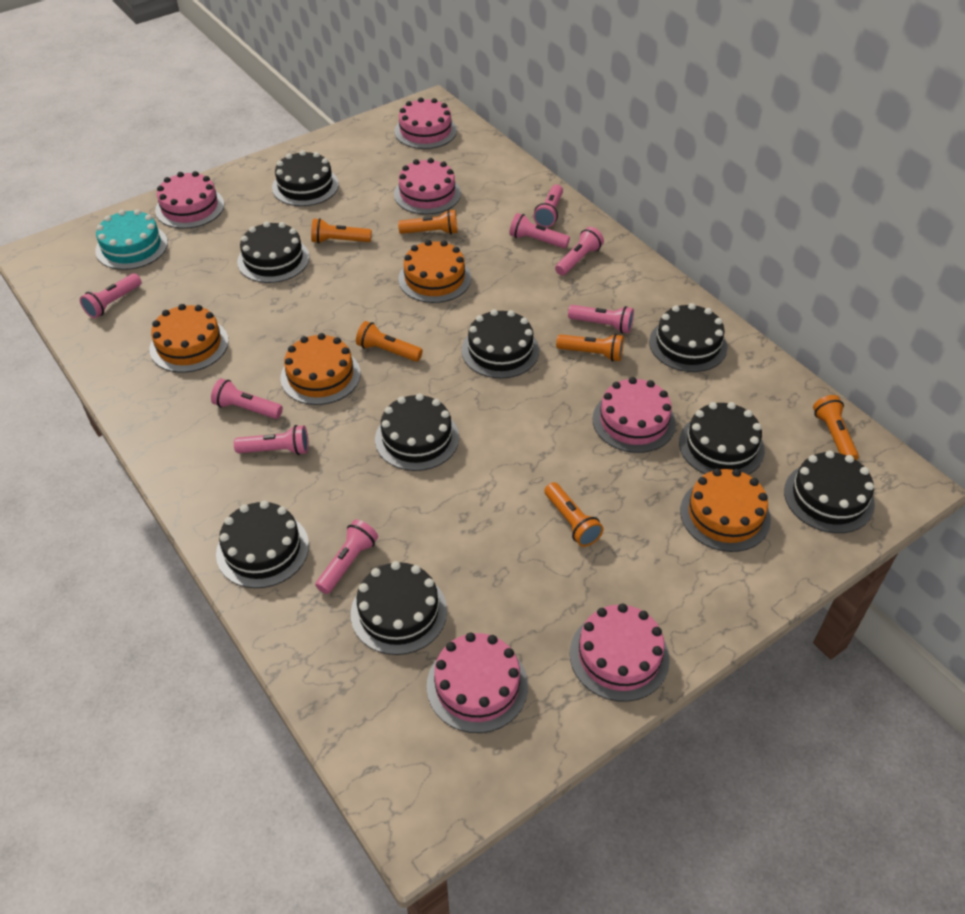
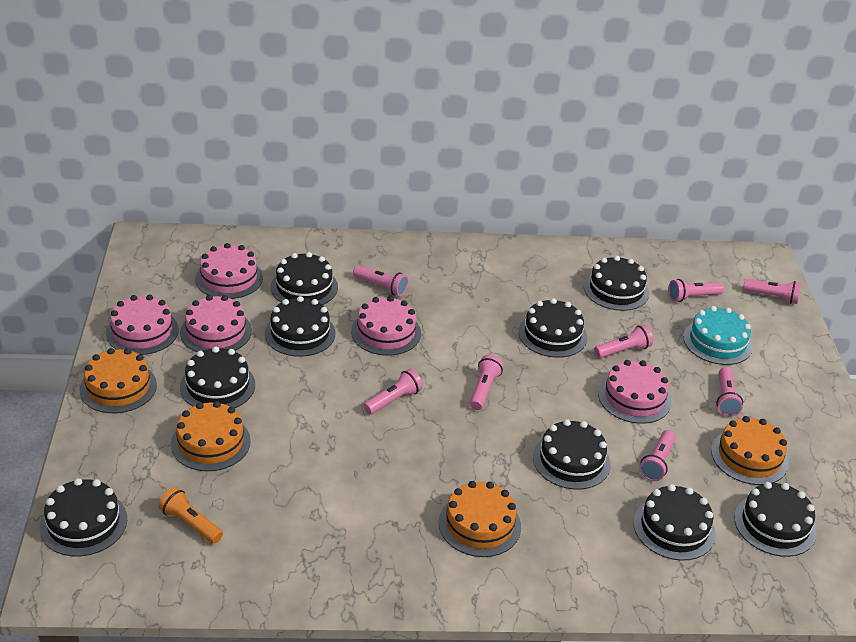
orange flashlight: [311,218,372,244] [356,321,423,362] [398,209,458,234] [544,482,603,547] [556,334,624,362] [813,395,859,460] = 6 -> [158,487,223,544] = 1
pink cake: [155,171,224,229] [394,97,457,149] [394,158,461,215] [427,633,528,733] [570,603,670,702] [592,377,676,453] = 6 -> [106,295,179,355] [180,295,252,352] [195,243,263,299] [351,296,421,356] [598,360,671,424] = 5

